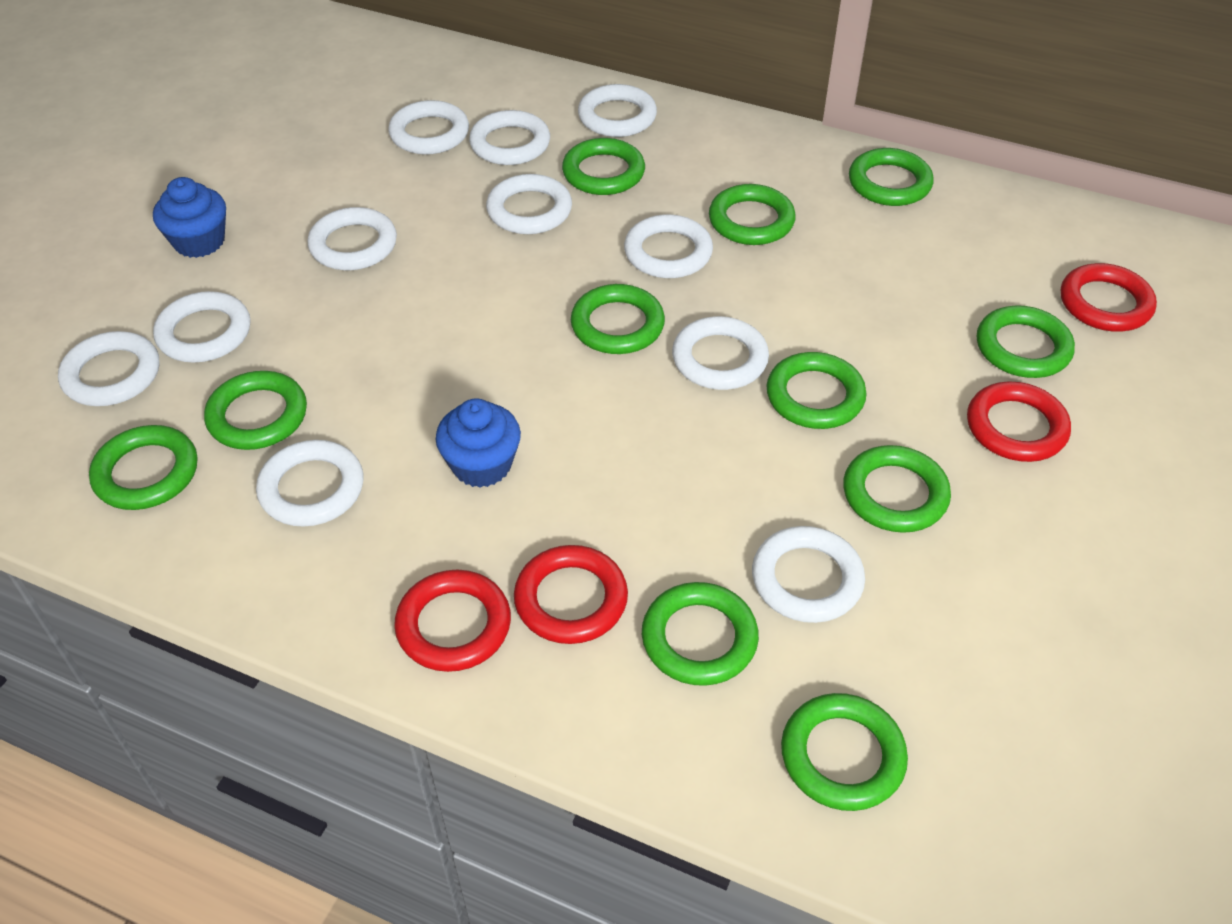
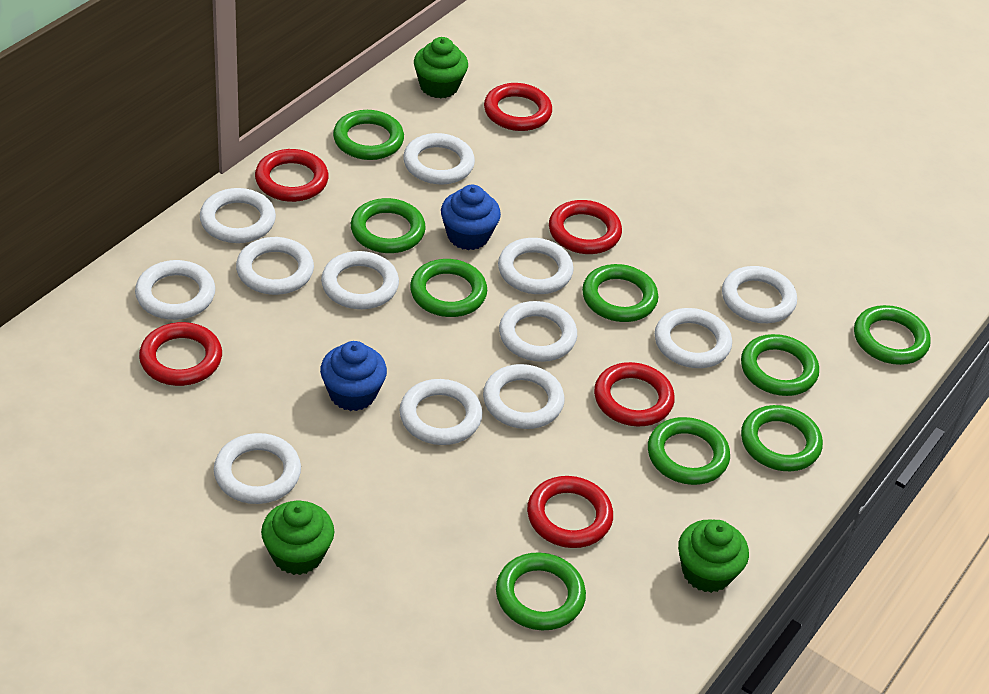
green cupcake: none = 0 -> [261,500,334,575] [414,37,468,99] [678,519,749,593] = 3
green ring: [89,425,197,510] [204,371,307,450] [562,138,645,195] [571,284,665,354] [642,582,759,686] [709,184,796,245] [766,352,867,429] [781,693,908,811] [843,445,951,533] [849,148,934,206] [977,306,1075,378] = 11 -> [333,110,404,160] [351,198,426,253] [410,259,487,317] [496,552,586,630] [582,264,658,322] [648,417,730,485] [741,334,819,396] [741,405,823,471] [854,305,931,365] = 9
red ring: [394,570,511,672] [514,545,628,644] [967,381,1071,462] [1061,263,1157,331] = 4 -> [139,322,222,386] [255,149,329,202] [484,83,552,131] [527,476,613,548] [549,200,622,254] [594,362,675,426] = 6
white ring: [58,331,159,406] [153,291,250,362] [256,440,363,527] [307,207,397,270] [388,100,469,155] [469,110,550,165] [486,174,572,234] [578,84,657,137] [624,214,713,278] [672,316,769,390] [752,526,865,623] = 11 -> [135,260,215,320] [200,188,276,243] [214,433,301,504] [236,237,314,295] [321,251,399,309] [400,379,482,445] [403,133,475,184] [483,364,565,429] [498,238,574,294] [499,301,577,362] [655,308,732,368] [722,266,797,323] = 12

